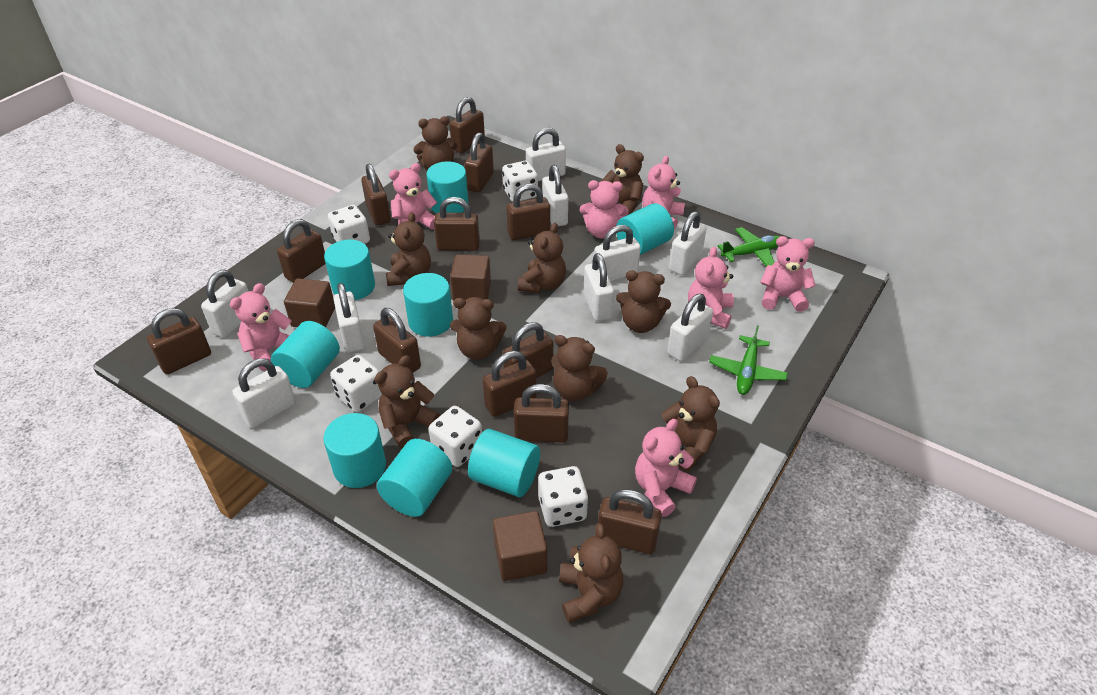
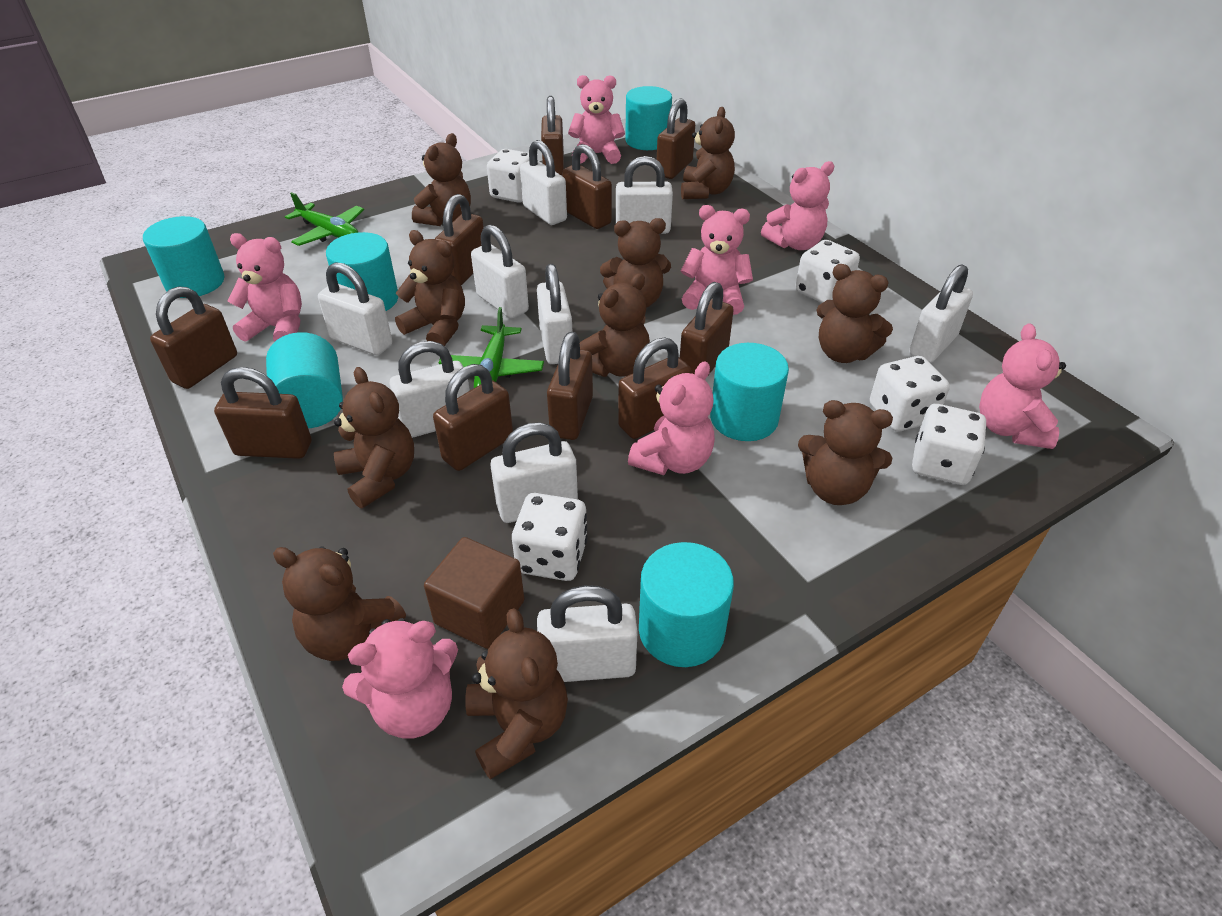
brown cube: [284,278,335,327] [450,255,491,301] [493,511,547,581] = 3 -> [424,537,524,649] = 1
brown padlock: [147,308,211,374] [277,219,326,283] [361,163,390,225] [373,308,421,373] [434,197,480,251] [449,97,485,153] [465,132,494,192] [483,351,537,417] [503,322,554,378] [506,184,550,240] [514,384,569,443] [598,489,662,554] = 12 -> [150,286,237,389] [214,367,311,459] [433,364,513,471] [435,194,484,285] [541,96,564,176] [547,332,593,440] [562,144,612,229] [618,337,692,439] [657,98,695,179] [680,282,734,377] = 10
turquoise cylinder: [271,321,340,388] [323,413,386,488] [324,240,375,300] [377,439,452,517] [403,273,453,337] [426,161,469,213] [468,429,540,497] [616,203,674,255] = 8 -> [143,216,224,298] [266,332,343,428] [326,232,398,311] [625,86,672,150] [639,542,734,667] [710,343,789,441] = 6

